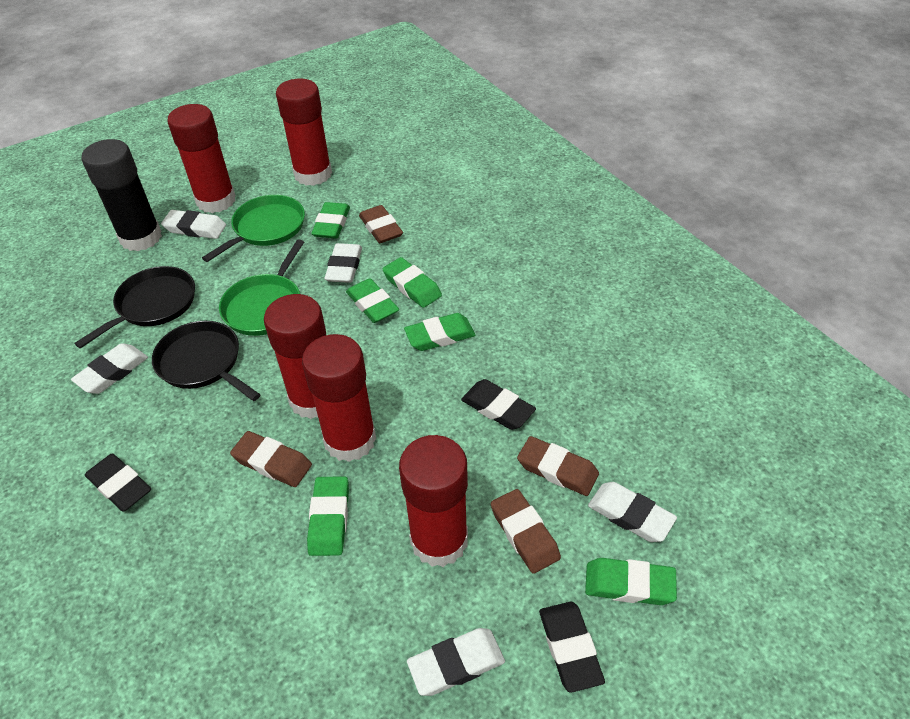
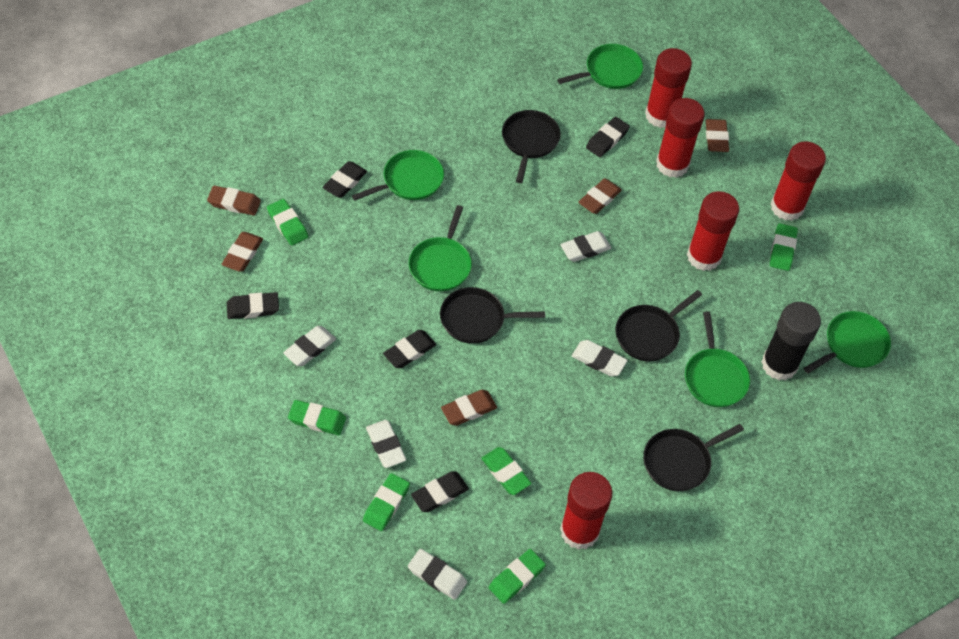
black eraser: [85,453,151,511] [461,379,536,430] [539,602,605,693] = 3 -> [227,292,279,319] [322,161,367,198] [383,330,436,368] [411,471,469,512] [586,117,630,157] = 5
black pan: [74,266,195,348] [152,321,261,401] = 2 -> [440,287,545,344] [502,110,561,183] [615,290,702,362] [643,424,744,491] = 4
brown eraser: [230,431,312,487] [359,205,403,243] [491,489,561,574] [517,436,599,496] = 4 -> [207,186,261,216] [221,232,263,272] [441,390,497,426] [578,178,622,214] [706,119,729,152] = 5
green pan: [202,195,305,262] [219,239,304,336] = 2 -> [352,150,444,201] [409,205,472,291] [557,44,643,89] [685,311,750,407] [804,311,891,373] = 5

